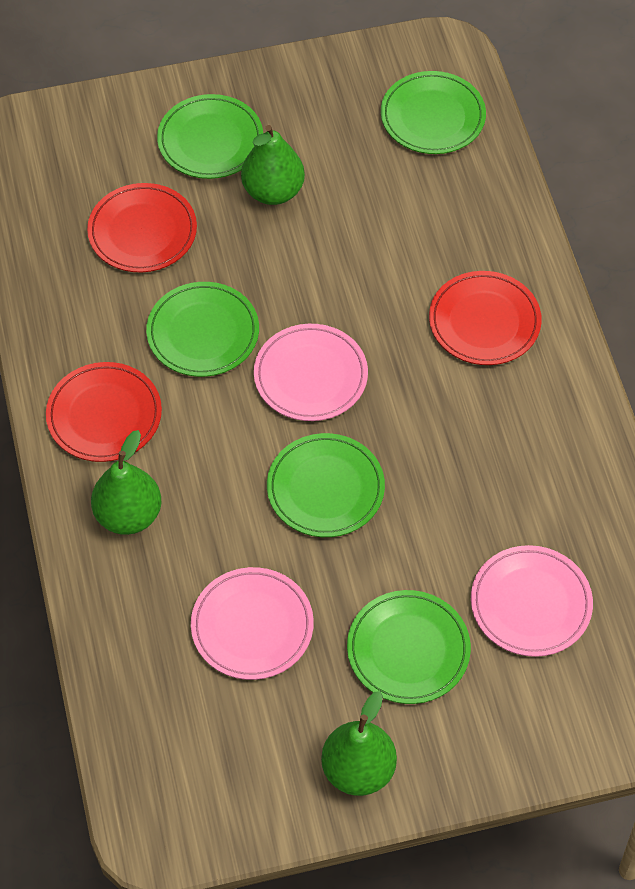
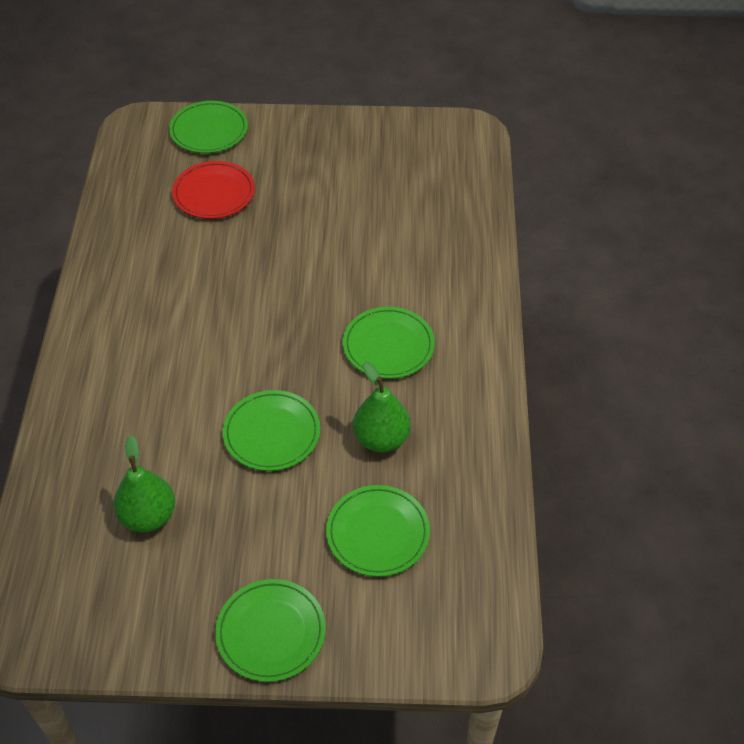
green pear: [91,430,161,535] [241,125,305,205] [321,691,397,796] = 3 -> [113,435,175,532] [353,361,411,452] = 2
pink plate: [191,567,314,680] [254,324,368,421] [471,545,593,657] = 3 -> none = 0
red plate: [46,362,162,462] [87,183,197,272] [429,271,542,365] = 3 -> [172,161,255,219] = 1

